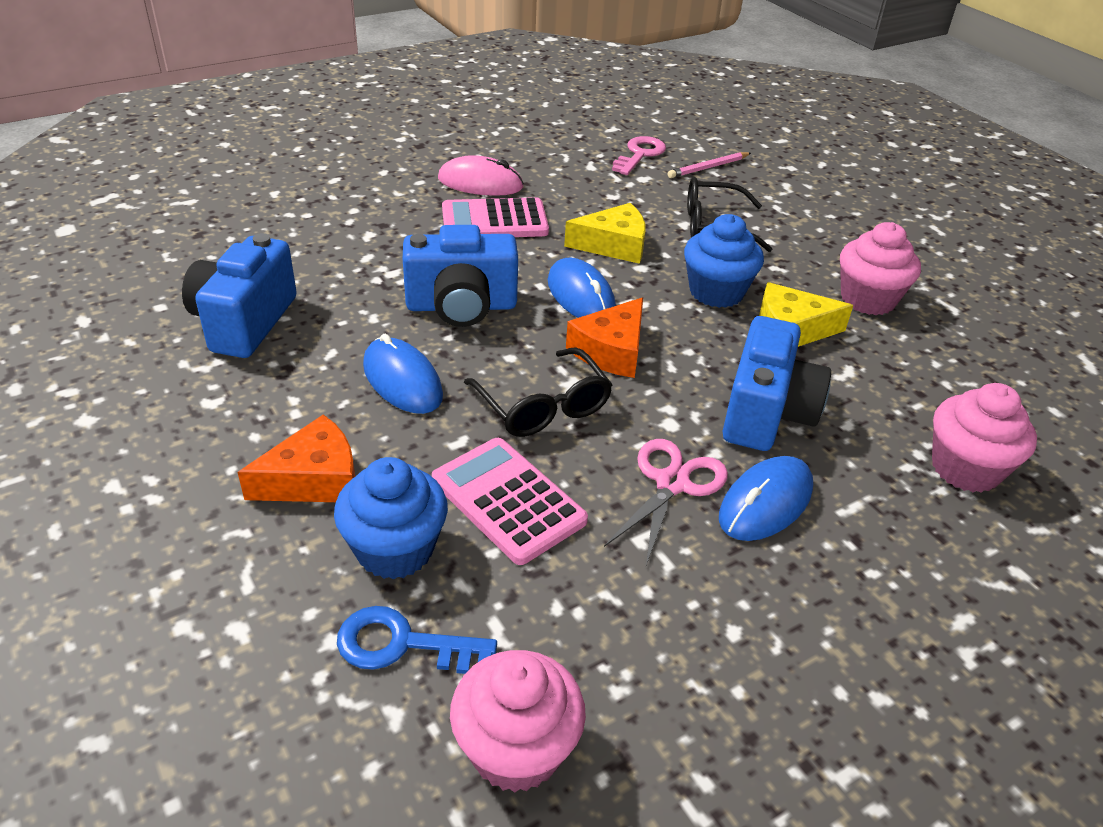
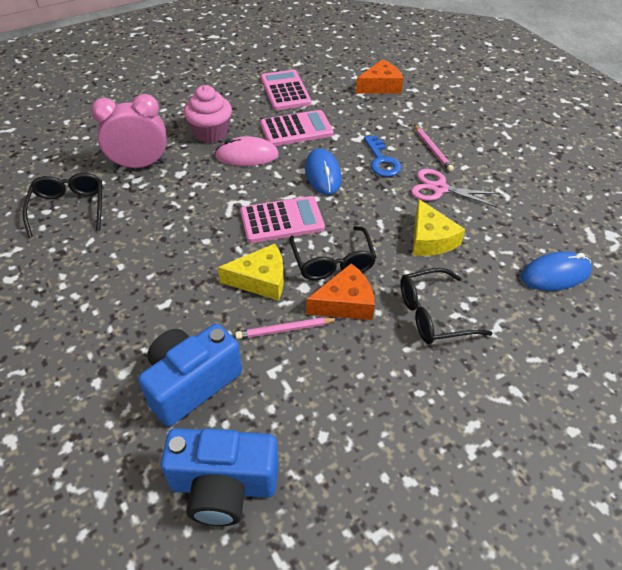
black glasses: [464,347,613,437] [687,177,772,252] = 2 -> [23,173,102,238] [289,226,377,280] [400,268,493,344] = 3
blue camera: [182,233,297,358] [403,225,518,327] [722,316,831,451] = 3 -> [138,323,242,426] [161,428,278,526] = 2
blue cupcake: [334,457,448,580] [684,214,764,308] = 2 -> none = 0
blue mouse: [363,334,443,414] [548,257,616,318] [719,456,813,541] = 3 -> [305,148,341,195] [521,251,592,291] = 2
pink calculator: [432,438,588,565] [442,197,549,237] = 2 -> [240,196,325,243] [260,110,333,146] [261,70,311,110] = 3
pink clock: none = 0 -> [91,94,167,169] = 1
pink cupcake: [450,650,586,793] [840,222,921,315] [932,383,1037,493] = 3 -> [184,85,232,143] = 1
pink key: [612,136,666,175] = 1 -> none = 0
pink pencil: [668,152,751,178] = 1 -> [235,317,338,339] [414,125,454,171] = 2

